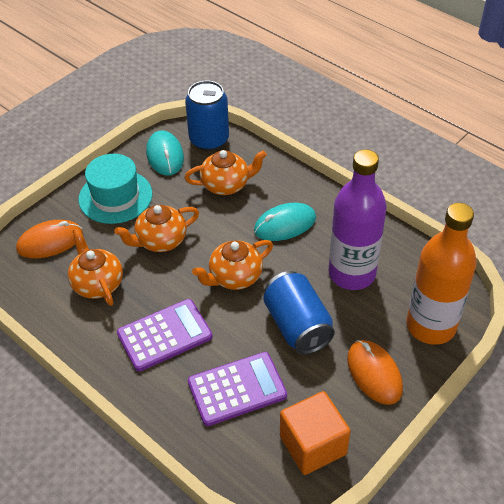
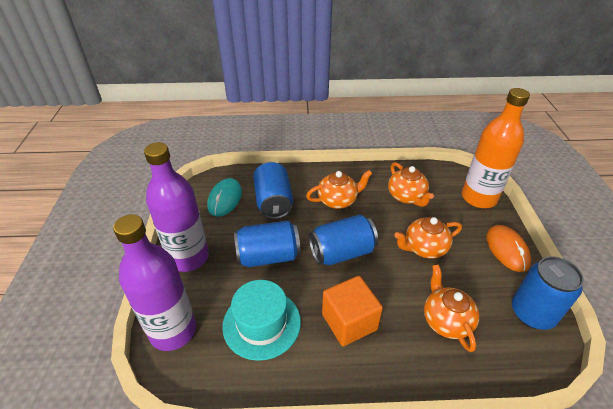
blue can: [185,81,229,151] [263,271,335,355] = 2 -> [234,220,301,267] [253,162,293,219] [309,214,378,265] [512,256,584,330] = 4
orange mouse: [16,220,83,258] [347,340,403,405] = 2 -> [486,225,531,272] = 1
purple bottle: [328,149,387,290] = 1 -> [113,215,196,351] [144,142,209,272] = 2
purple calculator: [117,299,213,372] [188,352,287,426] = 2 -> none = 0
turquoise mouse: [146,130,184,176] [254,203,316,241] = 2 -> [207,178,242,217] = 1

